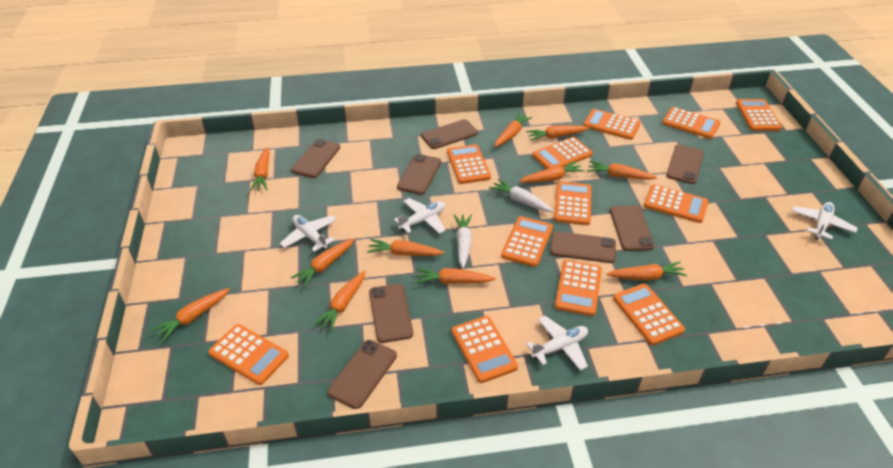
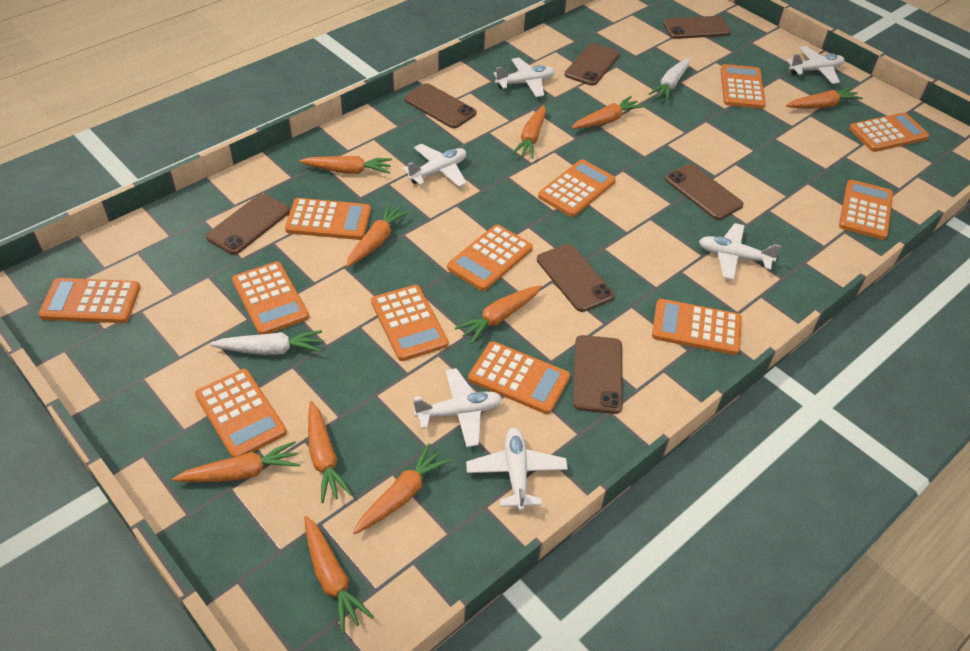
brown phone: [291,139,340,178] [327,340,397,409] [369,284,413,343] [397,154,441,195] [421,119,478,149] [550,231,616,263] [610,205,655,251] [666,144,704,184] = 8 -> [206,194,290,255] [404,83,476,128] [537,244,614,312] [565,43,620,86] [573,335,623,414] [663,16,731,39] [665,164,744,220] = 7
orange carrot: [151,288,230,342] [249,147,270,191] [291,238,354,287] [314,271,366,331] [367,239,444,256] [415,268,495,284] [494,113,532,147] [519,161,585,183] [526,125,589,141] [587,161,657,180] [606,261,687,281] = 11 -> [172,441,300,482] [300,156,392,174] [304,516,374,634] [308,401,352,503] [346,203,410,267] [353,443,451,534] [455,285,542,344] [512,105,546,159] [571,96,644,129] [786,87,863,109] = 10
white plane: [280,215,337,252] [394,198,446,234] [526,316,588,371] [792,202,858,240] = 4 -> [402,144,467,187] [413,368,502,447] [466,428,568,511] [494,58,555,97] [699,223,781,280] [786,46,844,84] = 6

